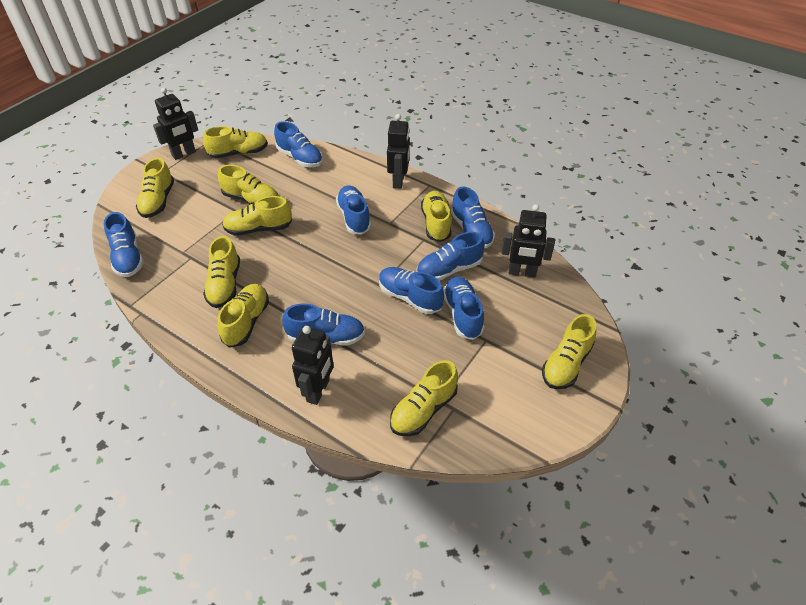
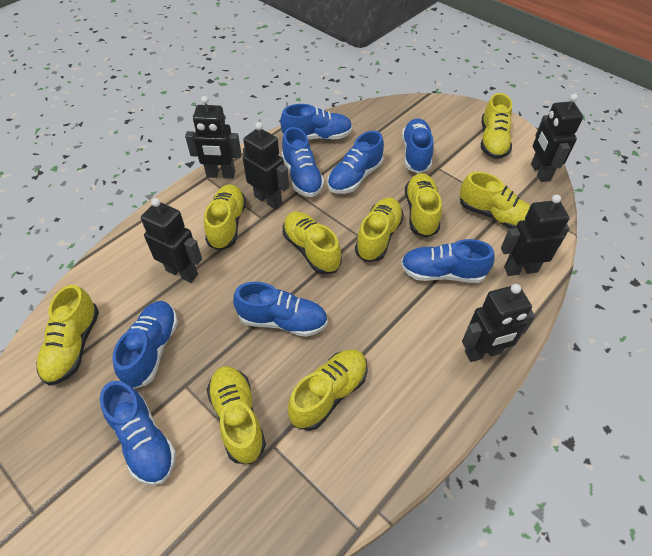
black robot: [153,87,198,160] [292,326,334,405] [387,114,410,189] [502,204,555,278] = 4 -> [141,198,202,283] [185,96,241,179] [243,122,289,209] [462,284,535,362] [501,195,570,276] [531,94,583,182] = 6

